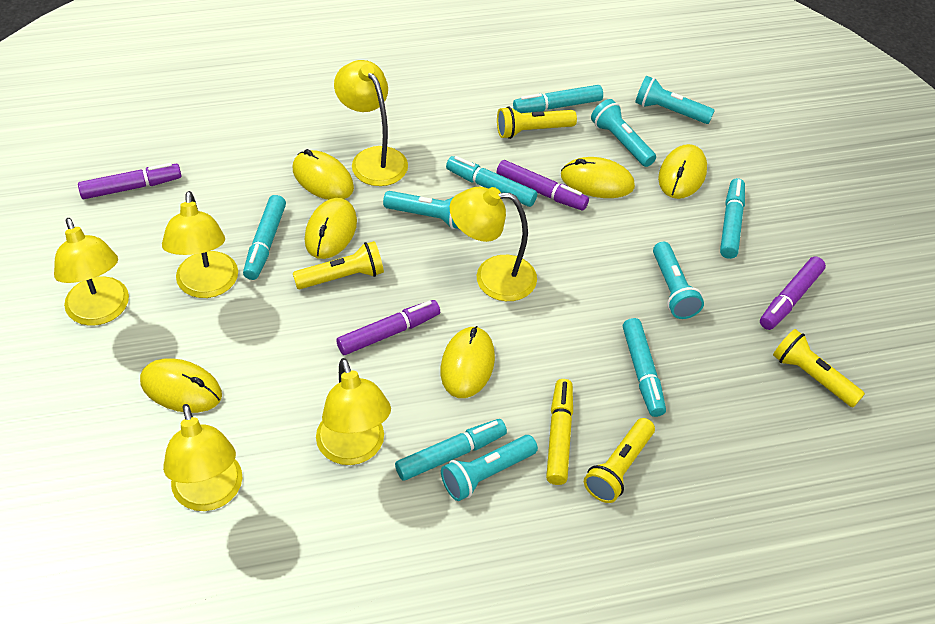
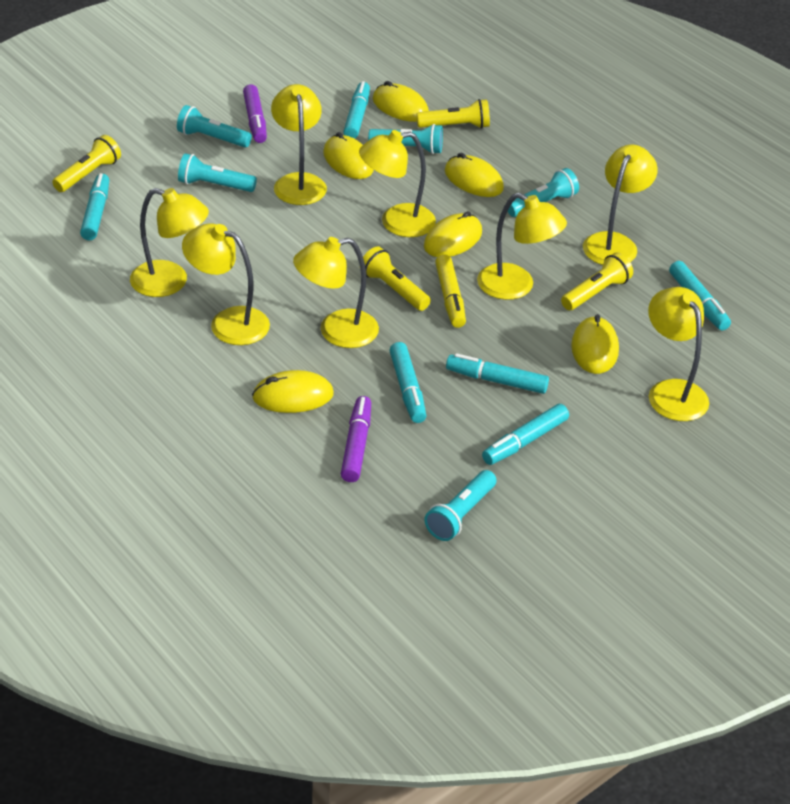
purple marker: [78,163,181,199] [336,300,440,355] [496,160,589,211] [760,257,826,330] = 4 -> [243,84,267,143] [341,396,371,482] = 2
yellow lamp: [54,218,129,326] [162,191,238,298] [163,404,242,511] [316,358,391,465] [334,60,408,186] [450,187,537,301] = 6 -> [130,188,209,297] [182,223,270,345] [271,84,327,205] [293,237,379,348] [359,130,436,237] [477,193,567,300] [583,145,658,265] [648,287,709,421] = 8

